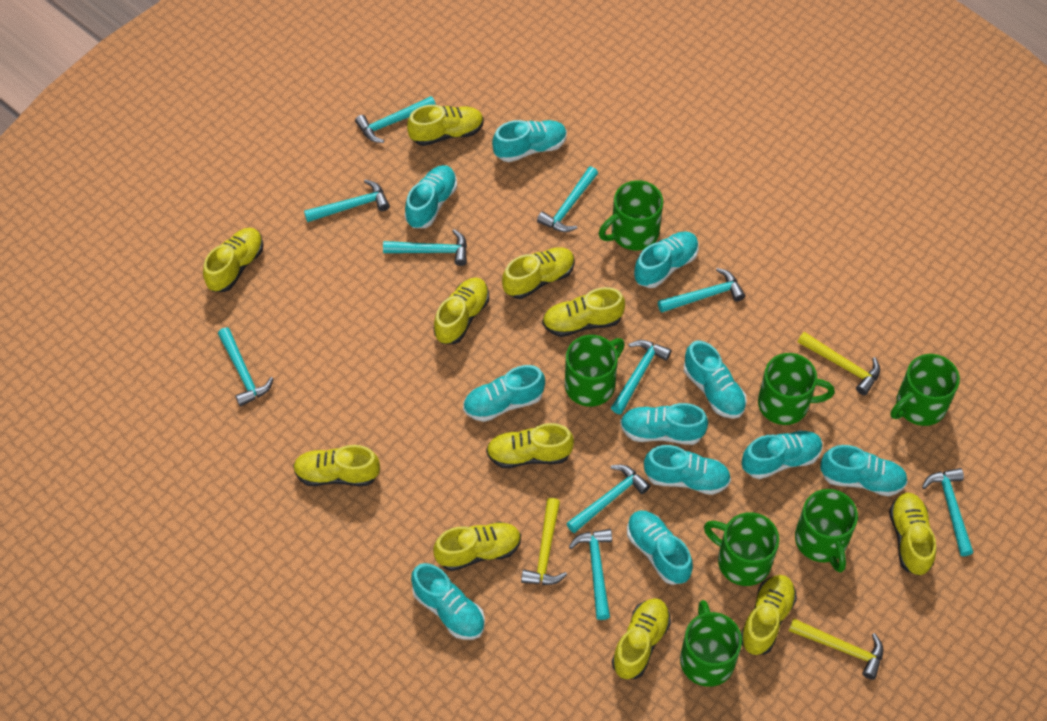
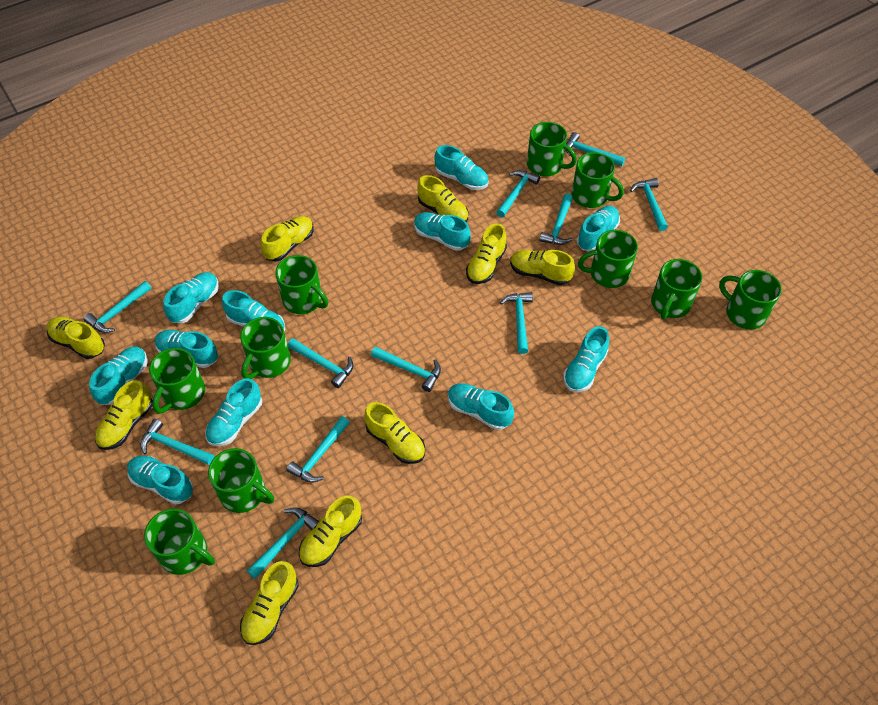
green mug: [565,335,625,407] [599,180,663,250] [680,600,742,687] [704,512,779,586] [758,353,835,425] [795,489,858,573] [891,354,960,426] = 7 -> [144,509,215,575] [149,348,205,414] [208,448,274,513] [240,317,291,379] [275,255,328,314] [527,122,577,176] [572,152,624,208] [578,230,638,288] [651,259,702,319] [719,270,782,329] = 10
turquoise hammer: [218,327,274,407] [304,180,390,222] [355,96,436,143] [383,229,467,266] [537,166,598,232] [566,465,651,533] [569,529,612,620] [611,340,671,414] [658,268,745,313] [922,468,973,556] = 10 -> [84,281,152,333] [140,419,214,465] [247,507,319,579] [286,416,350,483] [288,338,353,388] [371,346,441,392] [497,170,540,217] [500,292,533,354] [539,194,573,245] [565,132,625,166] [630,178,668,231] = 11
yellow hammer: [521,498,567,585] [789,618,883,680] [798,332,880,395] = 3 -> none = 0
yellow shoe: [203,228,263,292] [293,445,380,486] [407,105,484,146] [433,522,521,571] [434,277,489,344] [486,423,574,468] [502,247,575,299] [542,287,625,337] [612,598,671,679] [741,575,797,655] [889,492,936,576] = 11 -> [47,317,105,359] [95,380,153,450] [240,561,299,645] [261,216,314,261] [299,495,362,567] [364,402,425,464] [417,175,469,223] [466,223,507,284] [510,250,575,285] = 9

